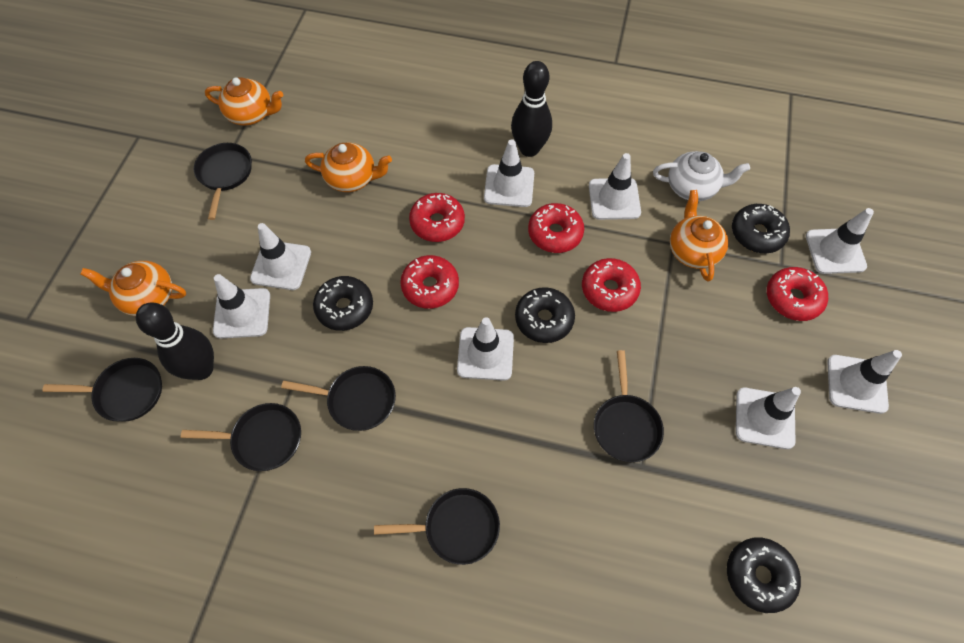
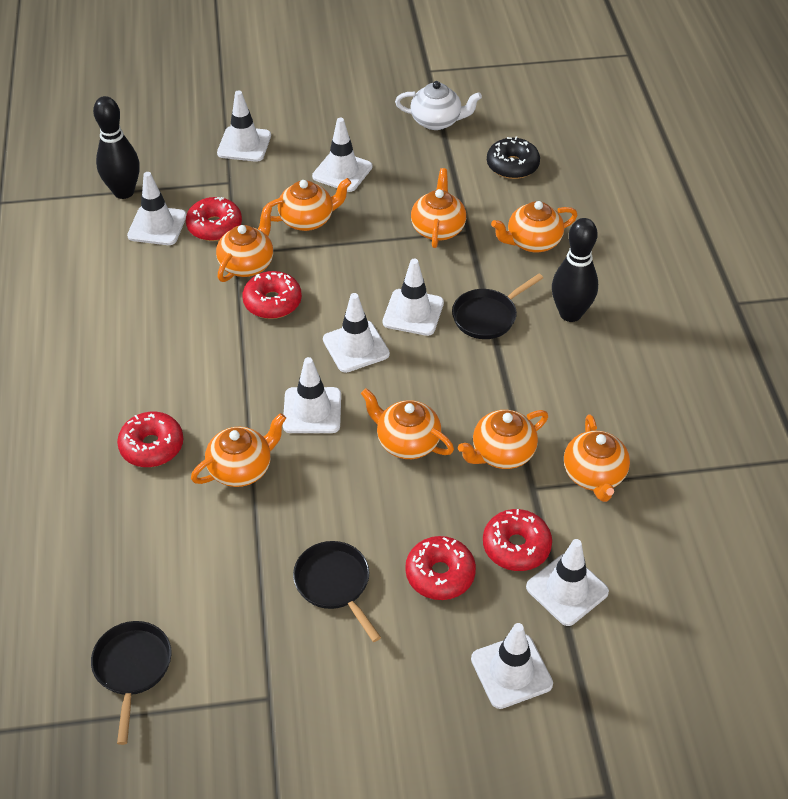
black donut: [313,276,373,331] [515,287,575,343] [727,537,801,613] [732,204,790,253] = 4 -> [487,136,540,179] = 1
black pan: [42,358,162,422] [181,403,301,471] [194,143,252,220] [281,366,396,431] [374,488,500,565] [594,350,664,462] = 6 -> [91,621,171,745] [293,541,381,642] [452,274,543,339] = 3
orange teapot: [80,261,186,316] [205,77,283,125] [305,143,392,192] [670,190,728,281] = 4 -> [191,413,286,487] [216,205,273,282] [262,178,352,231] [361,388,454,459] [411,168,466,248] [458,410,548,469] [491,201,577,252] [564,414,630,502] = 8

